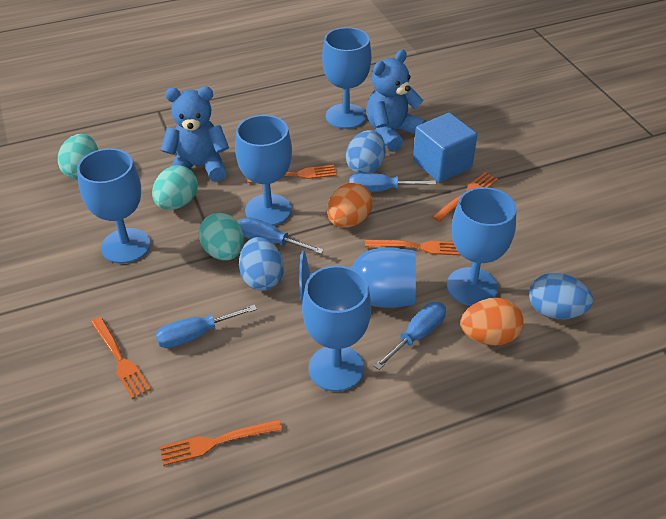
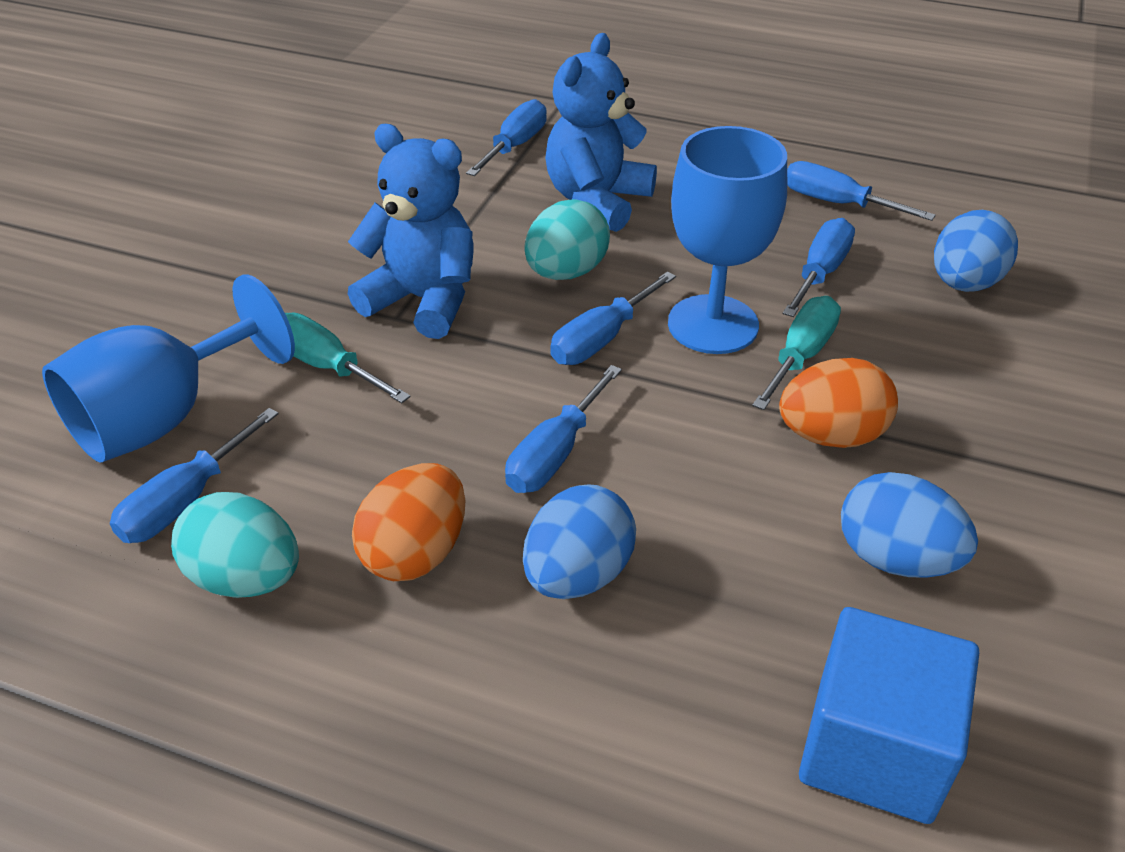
blue goblet: [77,148,150,264] [235,115,292,226] [299,248,416,308] [302,265,371,392] [322,27,372,129] [447,187,517,306] = 6 -> [42,274,295,463] [668,126,787,354] = 2
blue screwdriver: [156,304,257,348] [239,217,324,254] [349,173,436,192] [374,302,446,370] = 4 -> [110,408,279,543] [466,99,547,176] [505,365,622,493] [550,271,676,365] [783,218,855,317] [787,161,936,221] = 6
orange fork: [91,317,151,399] [160,419,282,466] [247,165,337,183] [365,240,462,256] [432,172,498,222] = 5 -> none = 0
turquoise egg: [58,134,98,179] [152,165,198,210] [199,213,244,261] = 3 -> [171,492,299,598] [524,199,610,280] = 2
turquoise screwdriver: none = 0 -> [285,312,411,403] [752,296,841,410] = 2

